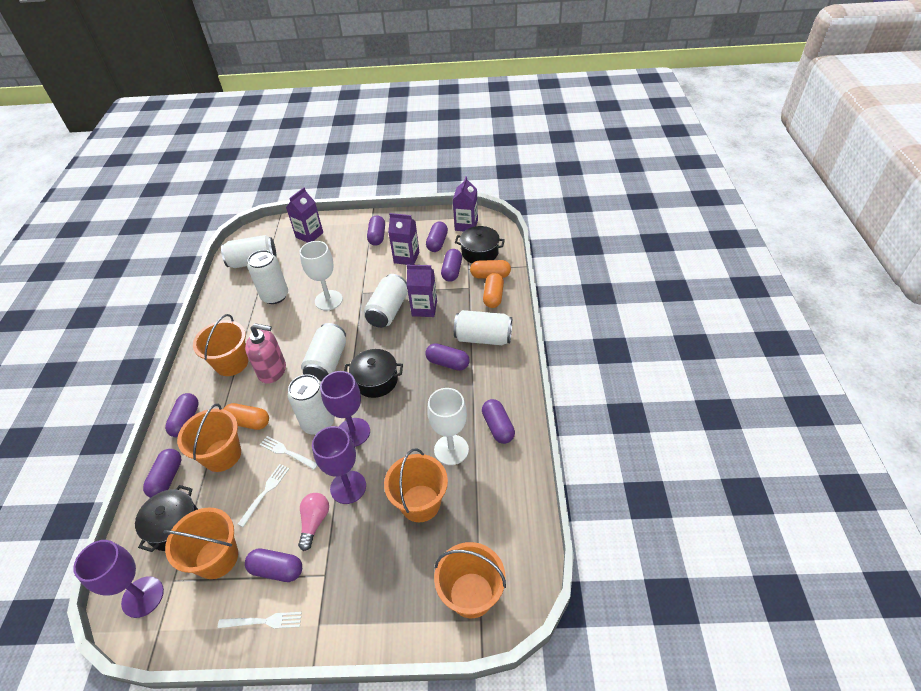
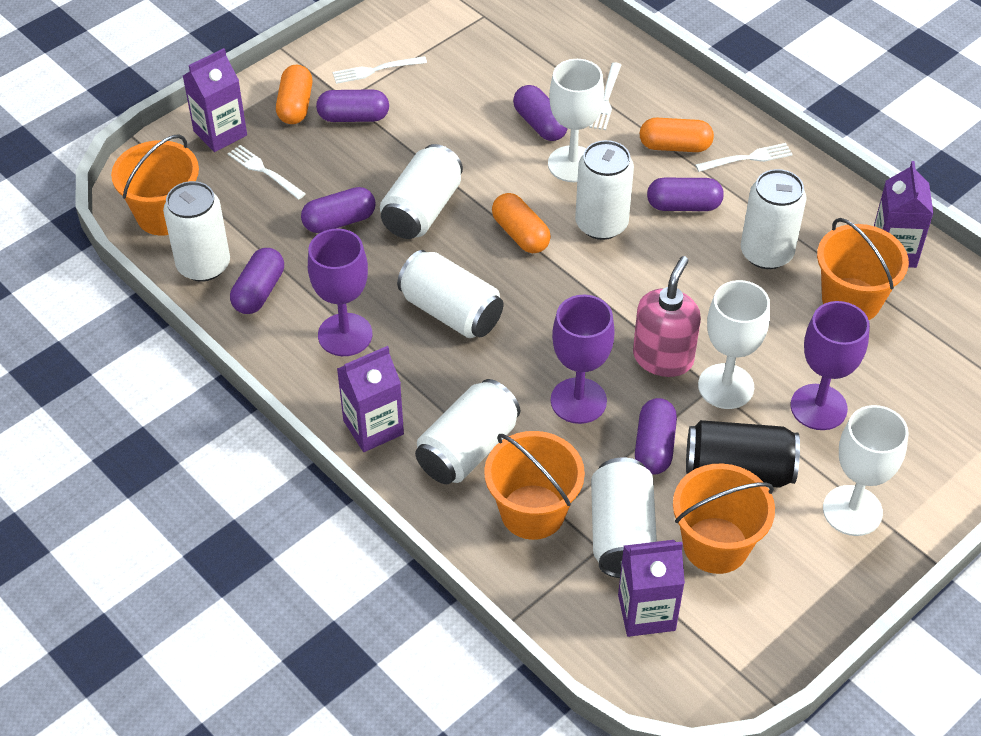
black can: none = 0 -> [686,420,800,488] = 1
black pot: [135,485,198,552] [344,349,403,398] [455,226,505,264] = 3 -> none = 0
orange bucket: [163,508,238,579] [177,403,241,472] [193,314,248,376] [384,448,448,522] [434,542,506,618] = 5 -> [111,134,199,236] [484,431,585,540] [673,464,775,574] [817,218,909,320] = 4
pink light bulb: [298,493,329,551] = 1 -> none = 0
purple capsule: [143,449,181,498] [165,393,199,437] [245,549,302,582] [367,215,385,246] [426,222,448,252] [426,343,470,371] [441,249,462,282] [482,399,515,444] = 8 -> [230,248,284,314] [301,187,376,233] [316,89,389,122] [513,85,568,141] [635,398,677,475] [647,178,724,211] = 6
white can: [221,235,276,268] [247,250,288,304] [288,374,334,435] [301,323,346,382] [364,274,408,328] [454,310,512,345] = 6 -> [163,181,230,282] [380,144,463,239] [397,250,503,338] [415,379,520,484] [575,140,634,240] [591,458,657,578] [741,169,807,269] = 7
white fork: [218,612,302,629] [238,464,289,527] [260,436,318,470] = 3 -> [227,145,306,200] [333,56,427,84] [589,62,621,130] [695,143,793,172] = 4
white goblet: [300,241,343,311] [427,388,469,465] = 2 -> [548,59,604,182] [698,280,770,409] [823,405,909,536] = 3

